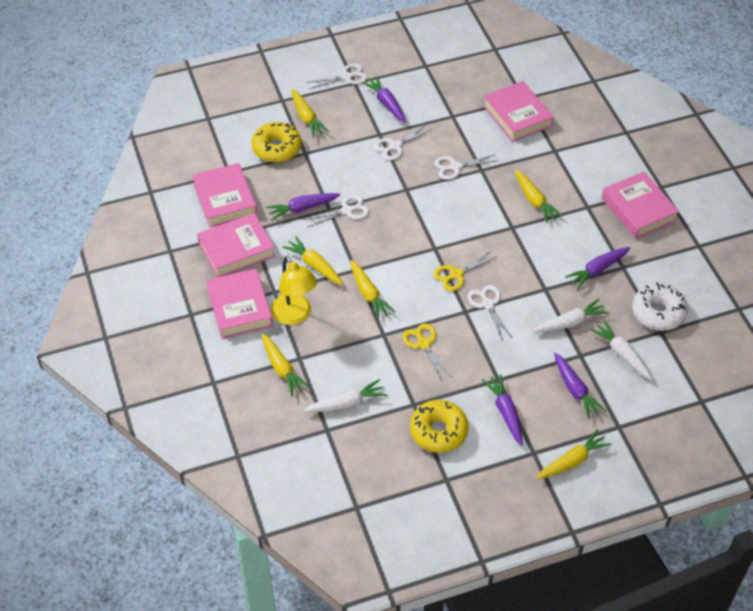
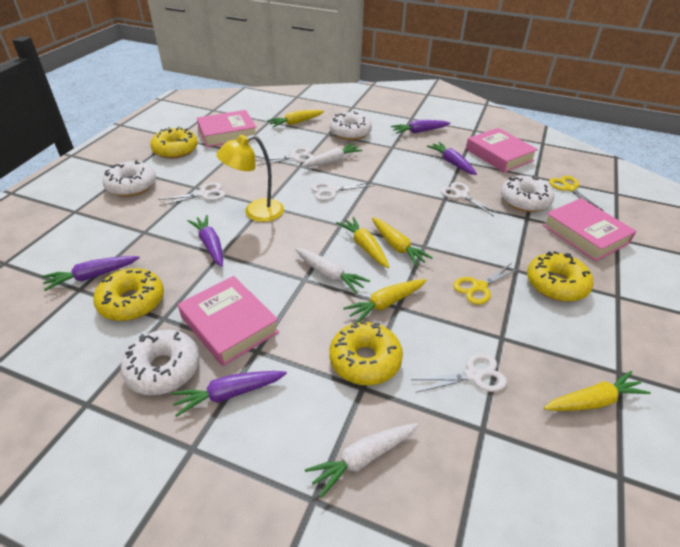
pink book: [192,163,257,228] [197,213,275,277] [206,269,273,339] [483,81,554,142] [602,172,679,239] = 5 -> [178,276,279,366] [197,110,256,147] [466,128,538,173] [543,198,636,261] = 4
white donut: [632,283,688,331] = 1 -> [102,160,156,197] [121,330,200,395] [329,111,372,140] [501,175,554,212] = 4
yellow carrot: [262,333,310,397] [282,236,343,285] [291,89,329,138] [350,260,395,320] [515,169,563,223] [537,429,611,479] = 6 -> [267,110,324,128] [337,217,389,268] [343,279,426,323] [372,217,433,267] [544,371,651,411] = 5
yellow donut: [252,122,302,162] [410,400,469,453] = 2 -> [93,268,164,321] [150,127,198,159] [329,321,403,385] [527,251,593,302] = 4

